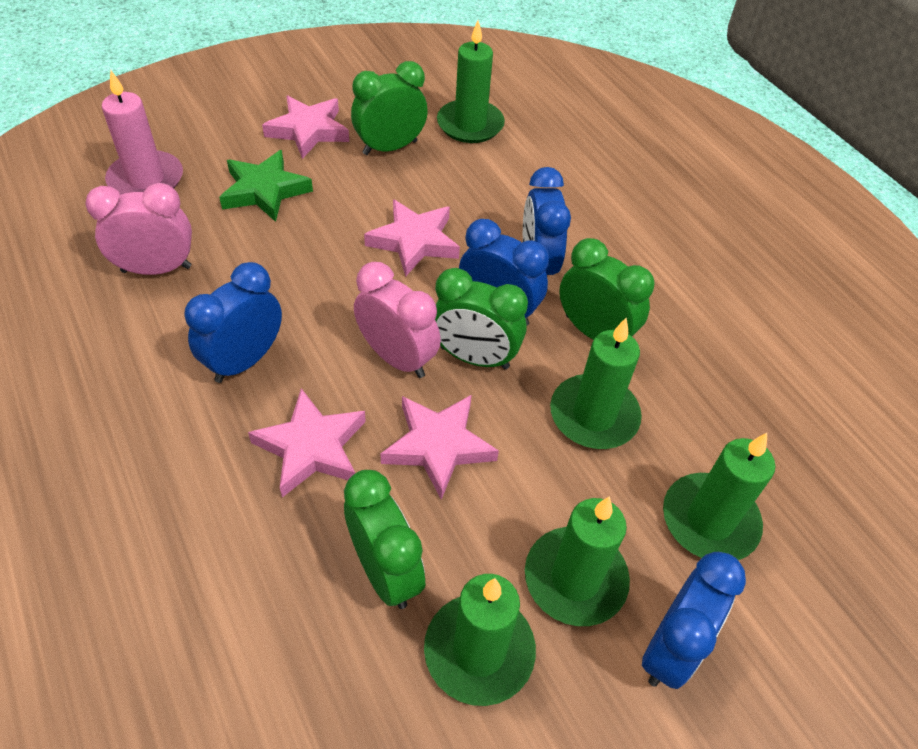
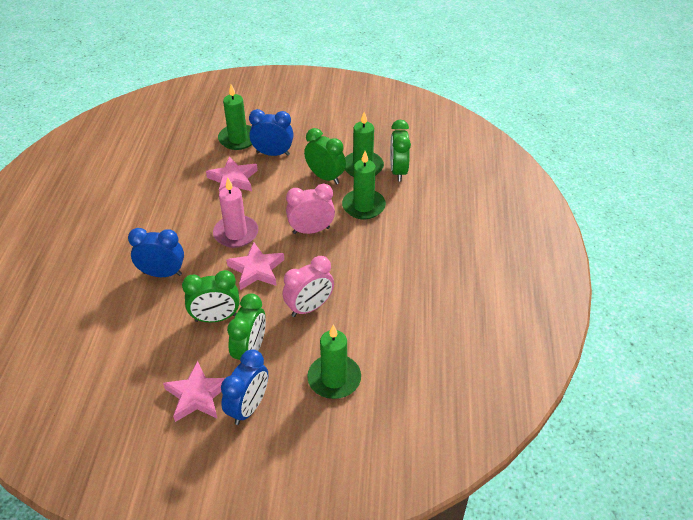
blue clock: [185,262,282,383] [459,219,549,326] [523,167,571,275] [642,552,746,689] = 4 -> [128,228,184,277] [221,349,268,425] [249,109,294,156] = 3
green candle: [424,574,536,706] [437,20,505,143] [525,496,630,626] [550,318,642,449] [663,433,775,560] = 5 -> [218,84,252,150] [307,325,361,399] [342,151,386,219] [345,112,384,177] = 4
green star: [219,150,313,222] = 1 -> none = 0
pink star: [248,388,366,497] [262,96,349,159] [364,199,460,277] [380,395,499,500] = 4 -> [163,361,225,422] [206,156,258,193] [226,242,284,290] = 3

